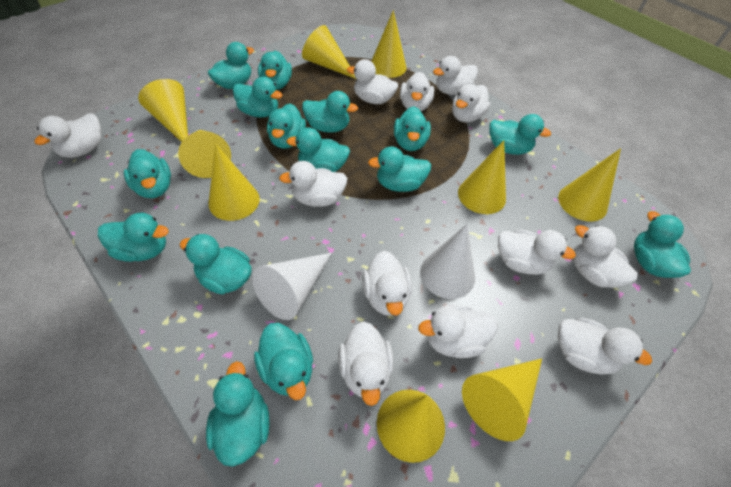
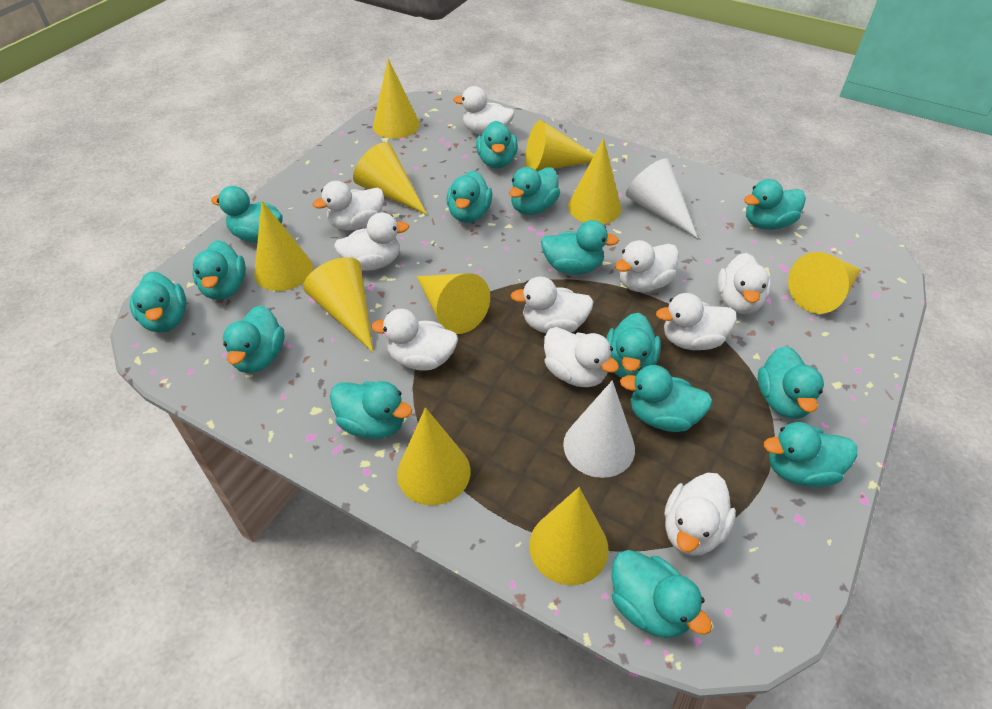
white duck: [34,113,102,158] [279,161,347,207] [338,321,394,406] [347,59,398,104] [362,251,412,316] [400,72,434,111] [418,305,497,358] [433,56,478,95] [452,84,490,123] [498,230,576,275] [558,318,652,375] [573,225,638,288] = 12 -> [313,181,384,231] [334,212,409,271] [371,309,458,371] [453,86,515,135] [511,277,594,333] [544,327,619,387] [615,240,679,292] [656,293,737,350] [664,473,736,556] [717,253,771,314] = 10
yellow cone: [138,79,188,142] [178,130,231,178] [208,144,260,221] [302,25,356,79] [371,10,407,78] [377,390,445,463] [458,140,506,214] [462,358,542,441] [558,148,621,222] = 9 -> [254,201,313,291] [303,257,373,352] [353,142,427,215] [373,59,420,139] [397,408,470,505] [417,273,490,334] [526,120,594,171] [529,487,609,585] [568,138,621,224] [788,252,861,314] = 10

